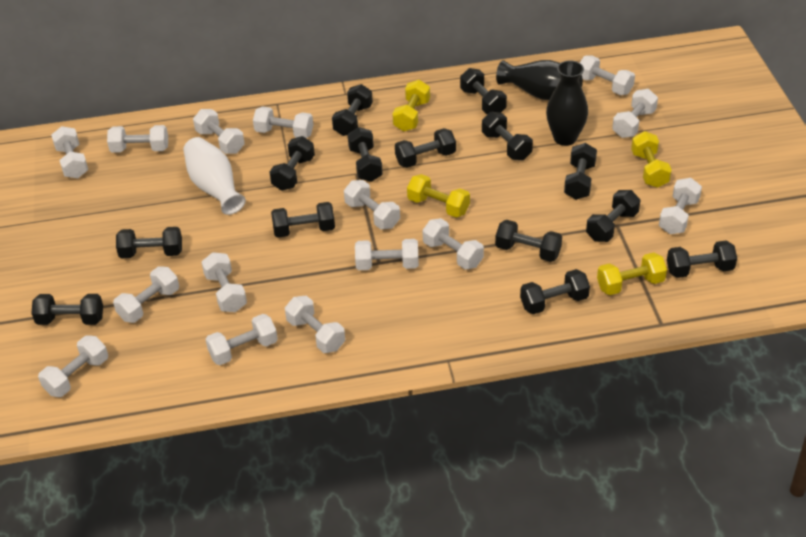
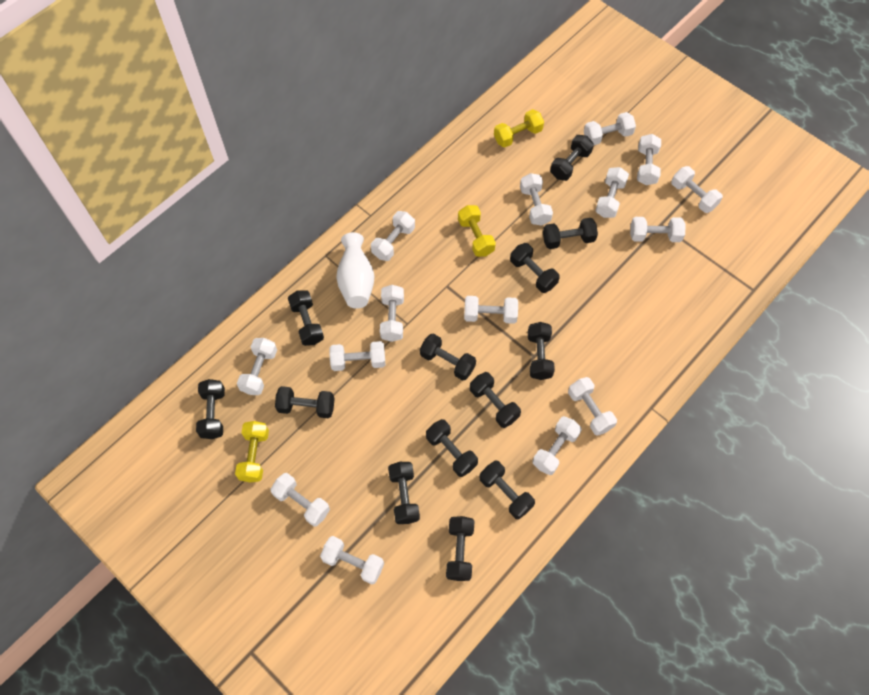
black dumbbell: [31,294,103,325] [116,227,182,258] [270,136,315,191] [271,202,335,237] [332,84,373,136] [348,127,383,182] [395,128,456,168] [460,68,507,114] [482,112,533,160] [495,220,562,262] [520,269,590,314] [564,143,597,200] [586,190,640,242] [667,241,737,278] = 14 -> [196,379,225,439] [275,386,335,418] [288,290,324,346] [388,462,420,524] [420,334,476,381] [426,419,478,477] [446,516,474,581] [470,372,521,428] [479,460,535,520] [510,243,560,293] [528,322,555,380] [543,218,598,249] [550,135,594,181] = 13
black vase: [496,60,583,100] [546,60,588,146] = 2 -> none = 0
yellow dumbbell: [392,80,430,131] [407,174,470,217] [597,252,667,295] [631,131,672,188] = 4 -> [235,421,269,483] [458,205,496,257] [494,109,544,147] = 3

